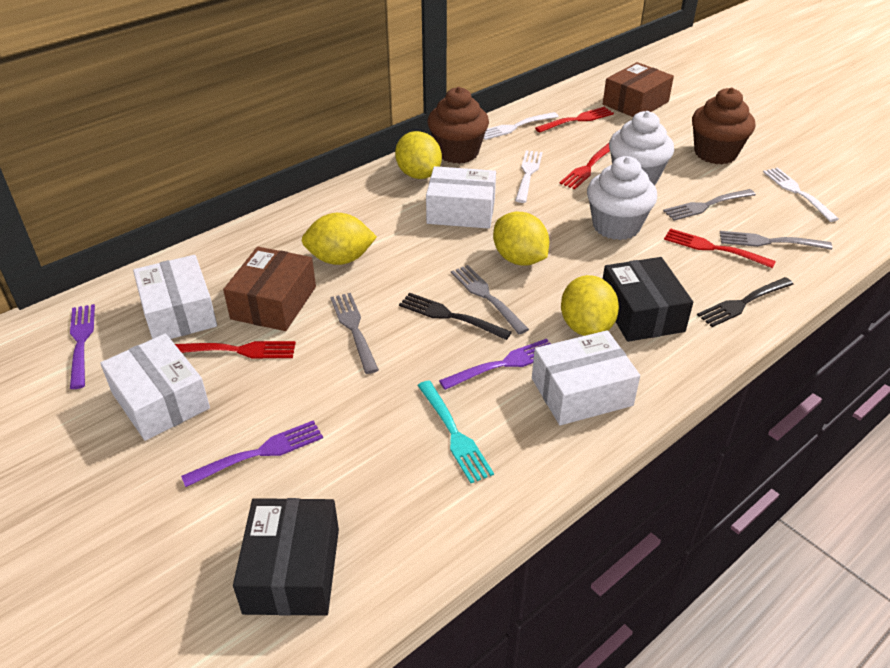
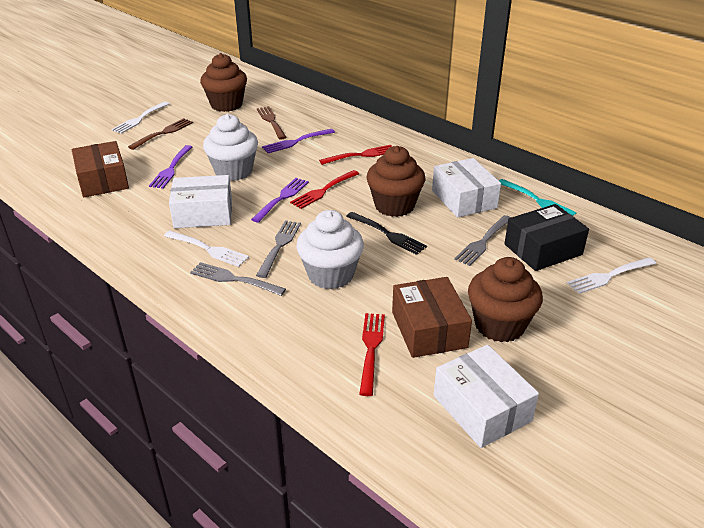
black box: [233,498,339,616] [603,257,693,342] = 2 -> [504,204,589,271] = 1
black fork: [399,293,512,340] [697,277,794,327] = 2 -> [346,212,427,255] = 1
brown cupcake: [428,87,489,164] [692,87,755,164] = 2 -> [200,53,247,112] [367,146,425,217] [468,257,543,342] = 3
brown fork: none = 0 -> [128,118,193,150] [257,106,287,140] = 2
grey fork: [330,293,379,374] [451,265,529,334] [663,189,756,221] [720,231,833,250] = 4 -> [190,262,286,296] [256,220,301,278] [454,215,511,266] = 3
red fork: [175,341,296,359] [535,107,614,133] [560,143,610,189] [664,228,776,268] = 4 -> [290,170,359,209] [319,145,393,165] [359,313,385,396] = 3
white box: [100,333,210,441] [133,255,217,339] [426,166,496,229] [532,330,640,425] = 4 -> [169,175,232,228] [432,158,501,217] [434,345,539,448] = 3
yellow lemon: [301,213,377,265] [395,131,442,179] [493,212,549,266] [561,275,619,336] = 4 -> none = 0

